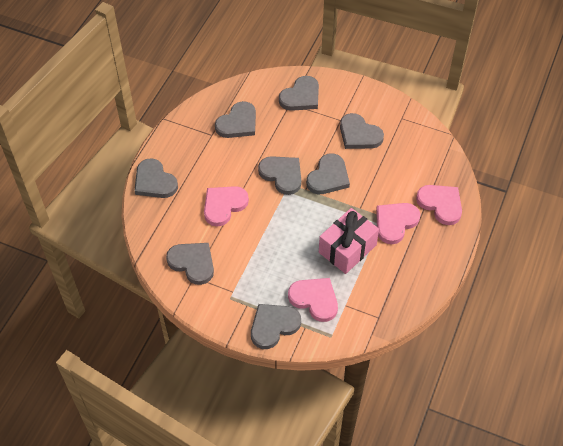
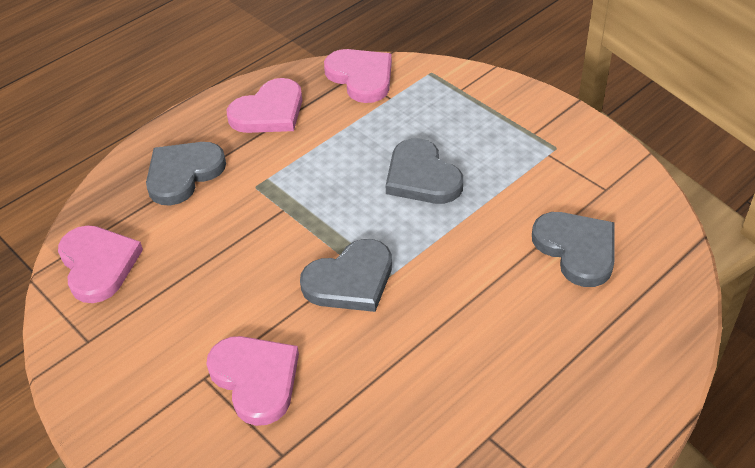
grey heart: [134,158,178,198] [166,243,214,285] [215,101,256,138] [251,304,301,349] [258,156,301,195] [279,76,319,111] [306,153,350,194] [340,113,384,149] = 8 -> [146,142,226,206] [300,239,392,312] [386,138,463,204] [532,212,615,287] = 4
pink gift: [319,208,379,274] = 1 -> none = 0

